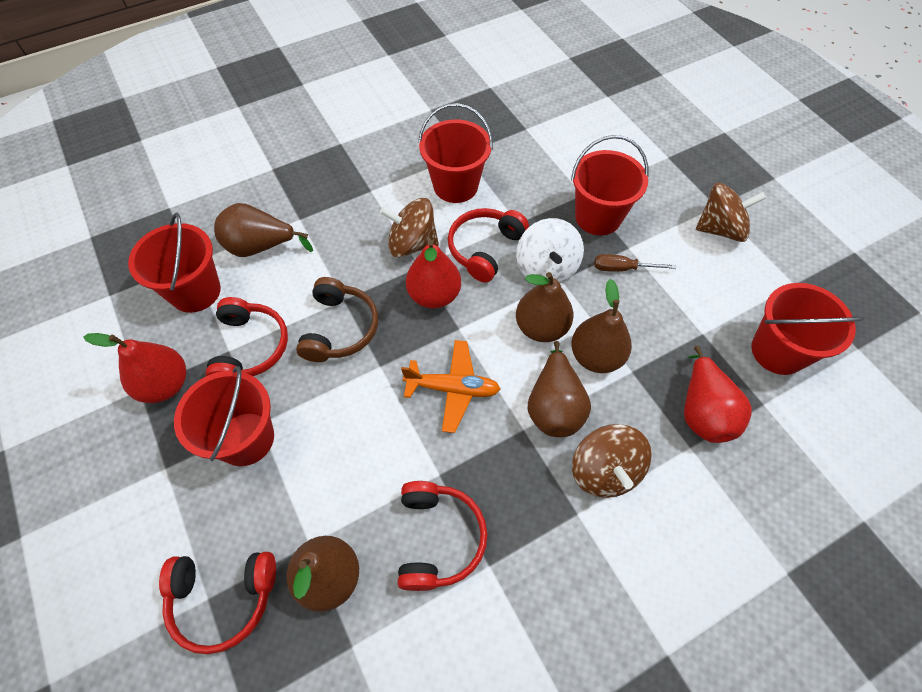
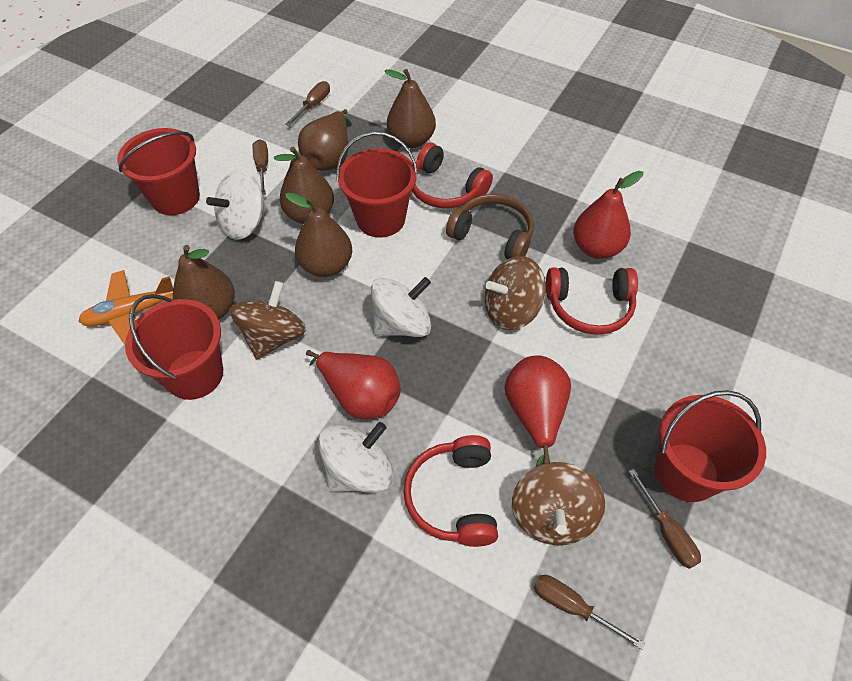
brown screwdriver: [594,254,676,272] = 1 -> [253,139,268,195] [285,81,330,126] [534,575,645,650] [628,469,701,569] = 4
red bucket: [128,213,221,313] [174,366,274,466] [418,103,493,203] [571,135,648,235] [752,283,864,375] = 5 -> [117,128,200,215] [125,294,223,400] [336,131,418,238] [655,390,766,502] = 4
red headphones: [159,552,276,654] [205,297,288,376] [398,481,487,591] [448,208,529,283] = 4 -> [403,435,498,547] [411,143,493,208] [546,267,638,335] = 3
white spinning top: [516,218,584,283] = 1 -> [206,170,267,240] [318,422,393,493] [371,277,431,337] = 3

